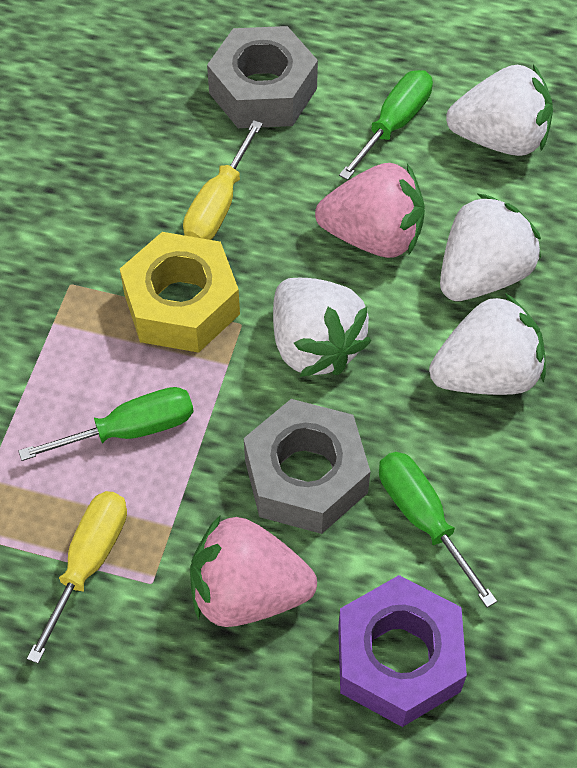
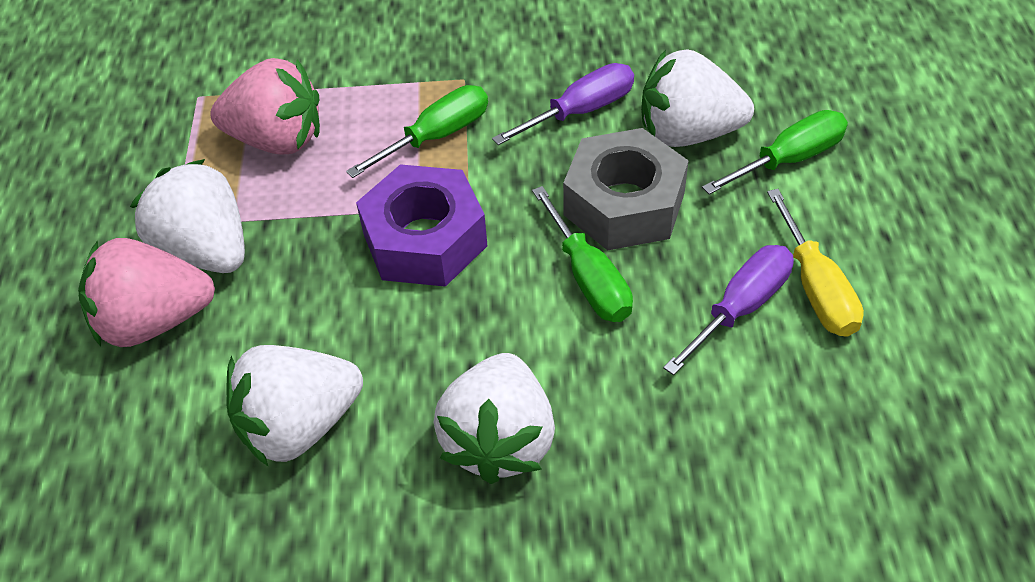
grey nut: [207,26,318,128] [244,399,371,534] = 2 -> [563,128,689,250] = 1
purple screwdriver: none = 0 -> [492,63,634,145] [663,245,794,375] = 2
yellow nut: [120,232,240,353] = 1 -> none = 0
yellow screwdriver: [27,491,127,663] [183,120,263,240] = 2 -> [767,189,864,337] = 1

